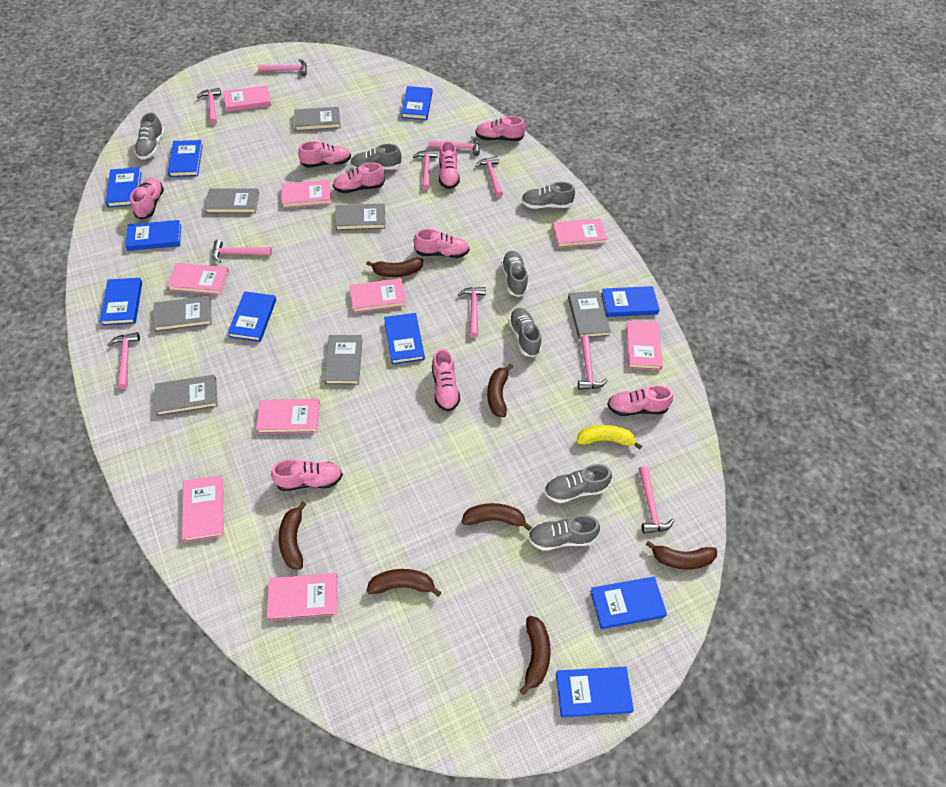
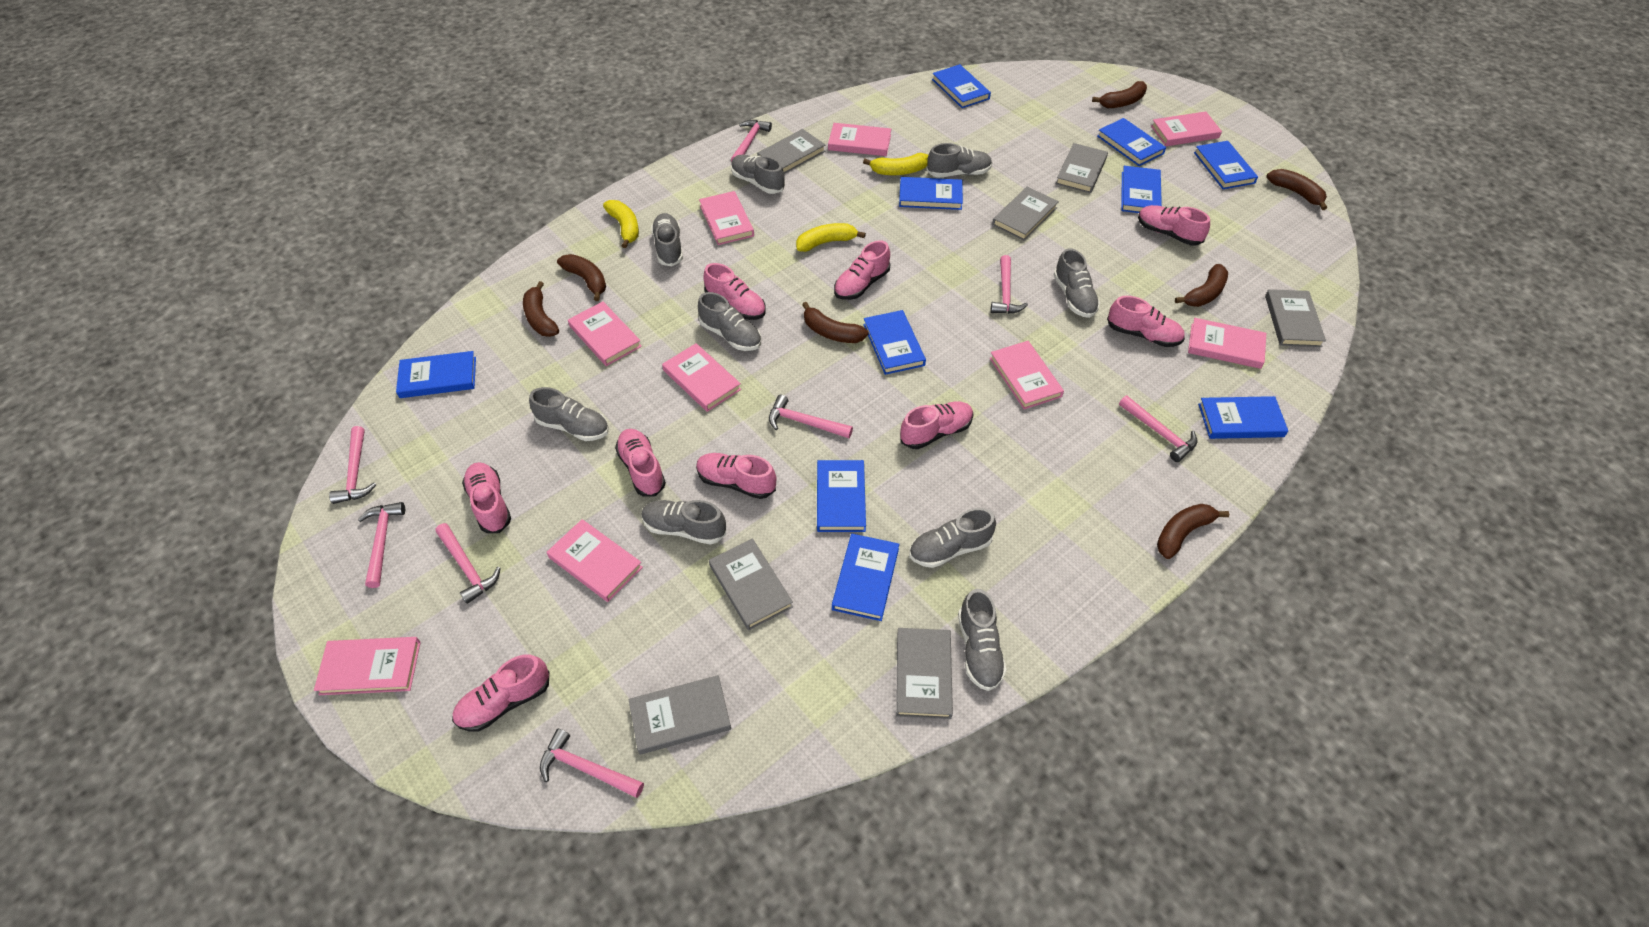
grey shoe: [135,112,164,160] [350,144,402,170] [501,251,528,297] [508,308,542,357] [521,182,575,209] [528,515,600,551] [544,464,612,503] = 7 -> [529,387,609,441] [642,500,726,545] [651,213,683,266] [698,292,761,351] [731,155,785,194] [909,508,996,568] [927,143,992,178] [958,589,1007,691] [1054,248,1100,318] = 9
pink hammer: [108,332,140,389] [197,88,221,125] [213,240,272,263] [258,59,307,76] [413,150,437,190] [429,137,480,156] [458,287,486,338] [475,156,503,198] [578,335,608,390] [639,466,674,534] = 10 -> [329,426,376,504] [358,502,405,588] [435,523,501,604] [540,729,644,798] [731,120,772,162] [769,395,853,438] [991,255,1028,314] [1119,395,1197,462] = 8
yellow banana: [576,425,642,450] = 1 -> [603,200,639,248] [796,223,866,252] [863,153,928,175] = 3

